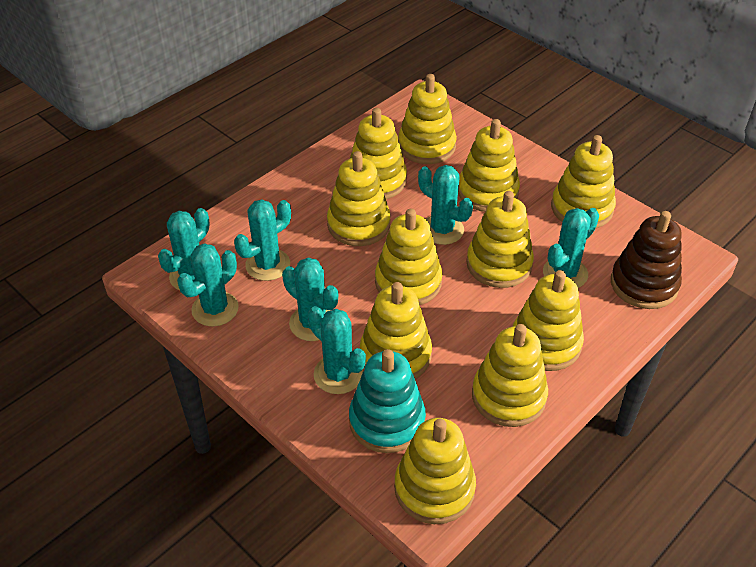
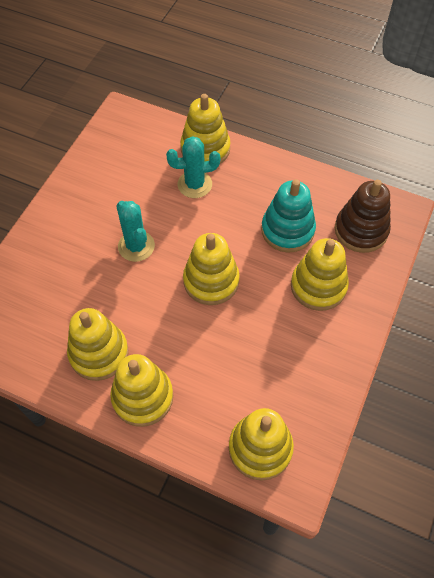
turquoise cactus: [158,208,210,290] [177,243,239,327] [234,199,291,281] [282,258,338,341] [308,306,366,394] [418,165,473,245] [543,208,599,288] = 7 -> [116,201,155,262] [166,136,220,198] = 2
yellow stacking toy: [327,151,390,246] [350,108,407,199] [360,282,432,379] [375,209,443,305] [394,418,476,524] [398,74,457,164] [458,119,520,212] [466,191,534,288] [472,324,548,427] [513,270,584,371] [551,135,616,229] = 11 -> [67,308,129,381] [110,354,173,427] [180,94,230,164] [183,233,240,305] [229,408,294,480] [291,238,349,311] = 6

